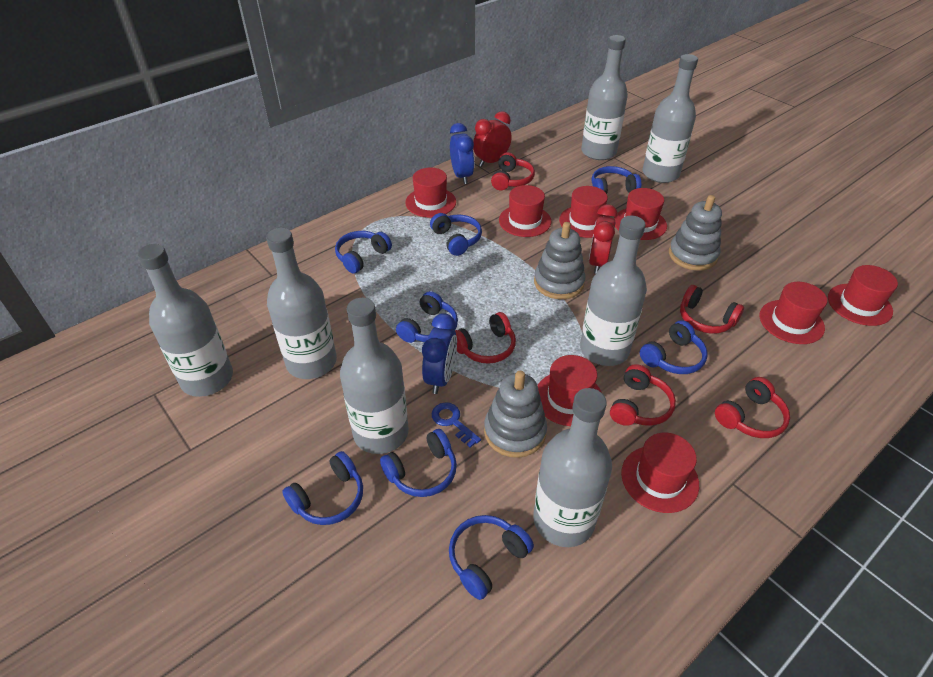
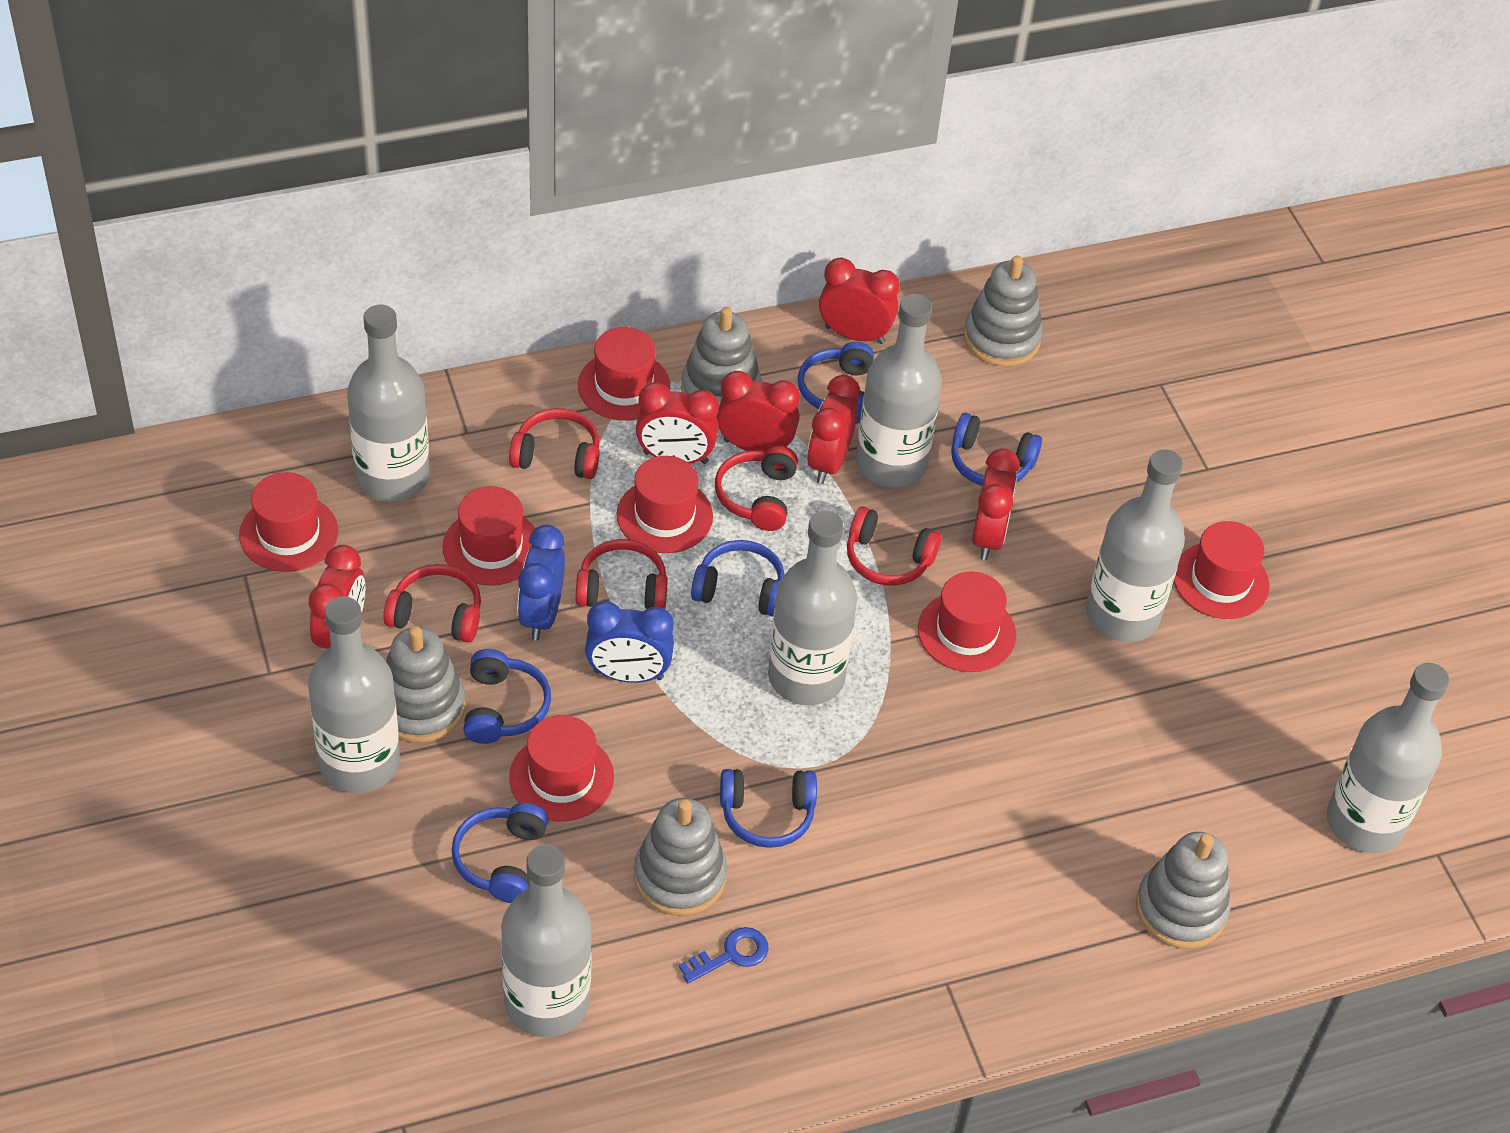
blue headphones: [282,451,363,525] [335,231,392,274] [380,429,457,497] [396,291,458,343] [430,213,482,256] [449,515,534,600] [592,166,641,194] [640,320,708,374] = 8 -> [451,803,549,903] [463,649,551,744] [691,540,785,617] [720,769,817,848] [798,342,874,424] [951,413,1042,486] = 6
grey stacking toy: [484,371,547,458] [534,222,585,299] [669,195,722,271] = 3 -> [386,626,466,743] [634,798,727,916] [681,307,762,416] [964,256,1043,367] [1136,832,1231,949] = 5
red clock: [473,111,512,167] [589,204,618,274] = 2 -> [309,545,365,649] [636,382,719,464] [717,371,800,451] [807,375,860,484] [819,258,900,344] [972,448,1020,560] = 6
red hat: [405,168,456,217] [499,185,551,237] [537,355,602,426] [559,186,611,238] [614,188,667,240] [621,433,699,513] [759,282,827,344] [828,265,898,326] = 8 -> [239,472,338,572] [442,486,535,586] [509,715,614,821] [578,327,670,421] [617,456,713,553] [918,572,1016,672] [1174,521,1269,619] = 7

